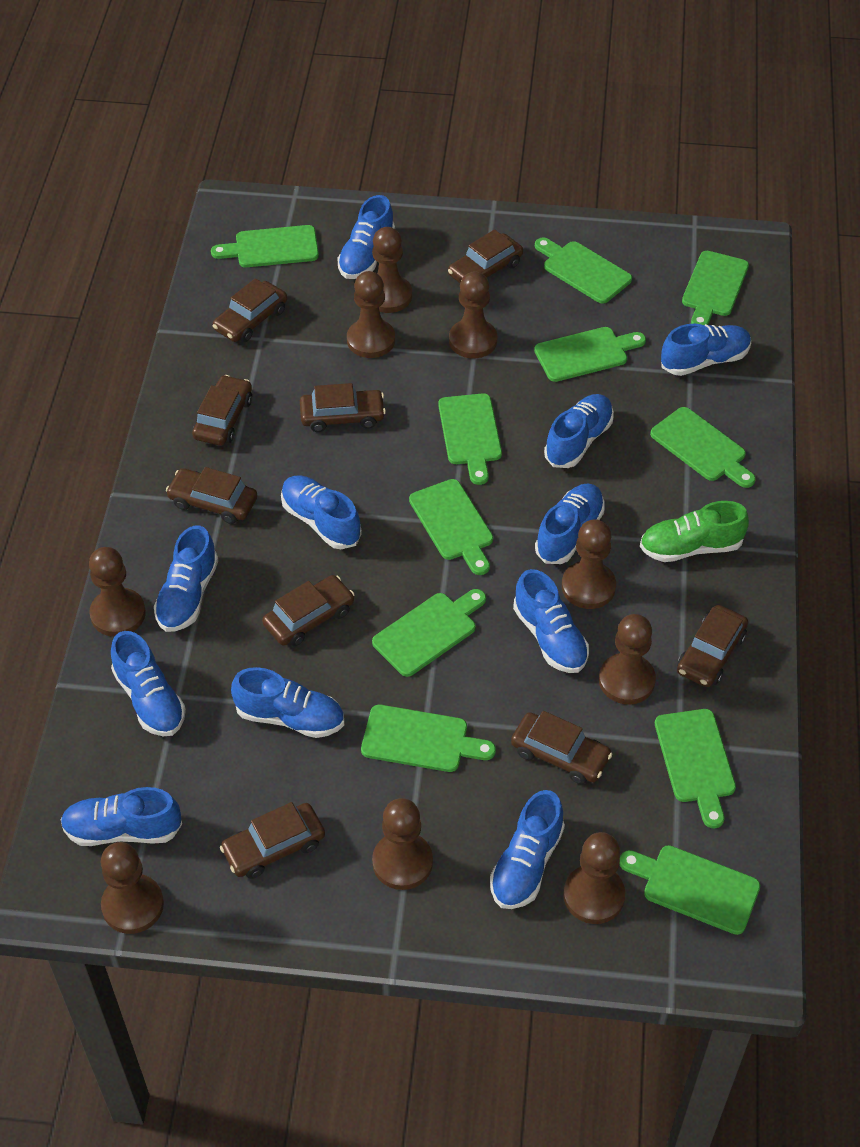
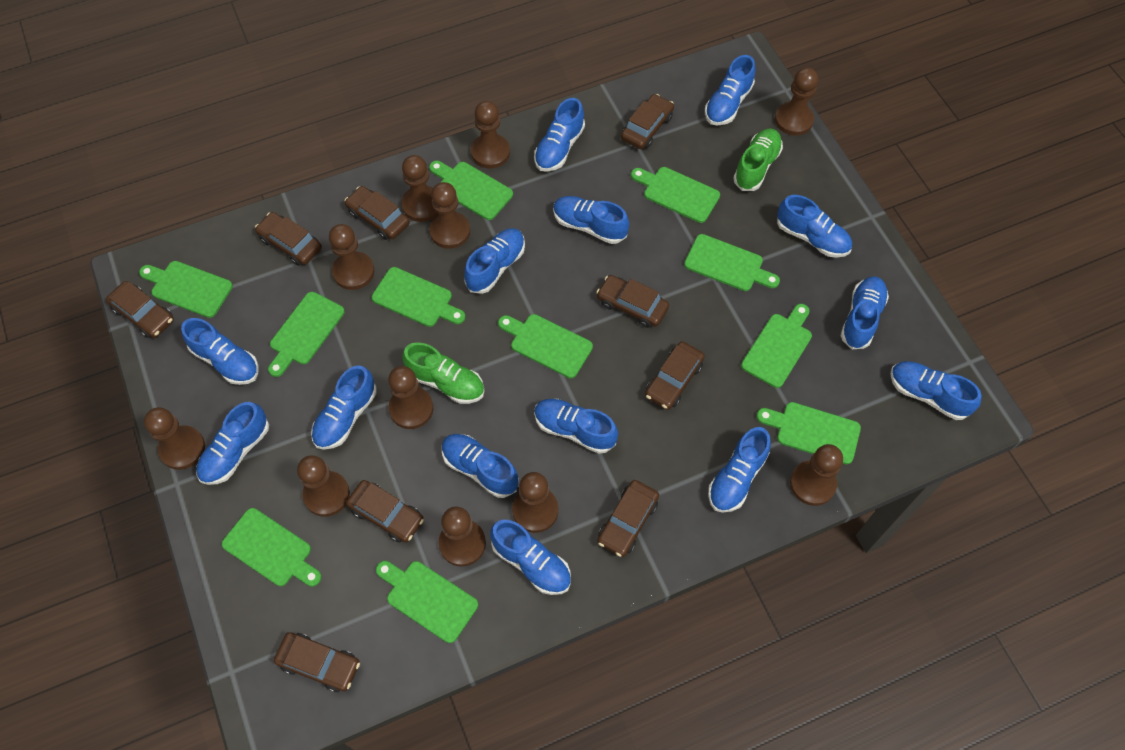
blue shoe: [60,787,182,846] [111,631,186,736] [154,525,218,632] [231,667,344,738] [281,475,362,549] [337,195,395,279] [490,790,565,909] [513,569,589,673] [535,483,605,564] [544,394,614,468] [661,324,751,376] = 11 -> [181,318,259,385] [196,402,269,485] [311,365,377,450] [442,434,519,498] [464,228,525,294] [490,520,571,595] [534,98,585,172] [534,399,618,454] [553,196,629,244] [705,55,755,126] [708,427,771,513] [777,195,852,258] [840,276,889,349] [890,361,982,420] = 14
brown pawn: [89,547,146,637] [101,842,164,934] [347,271,395,358] [372,227,412,313] [372,798,433,890] [449,272,497,358] [562,519,616,609] [563,832,625,924] [599,614,656,704] = 9 -> [144,407,205,470] [297,455,350,517] [329,224,374,290] [388,366,433,429] [402,155,439,222] [429,182,470,249] [438,507,486,567] [471,101,510,168] [512,472,558,533] [775,68,818,136] [790,444,843,506] = 11
green shoe: [640,501,749,562] = 1 -> [402,342,485,404] [733,128,783,191] = 2

